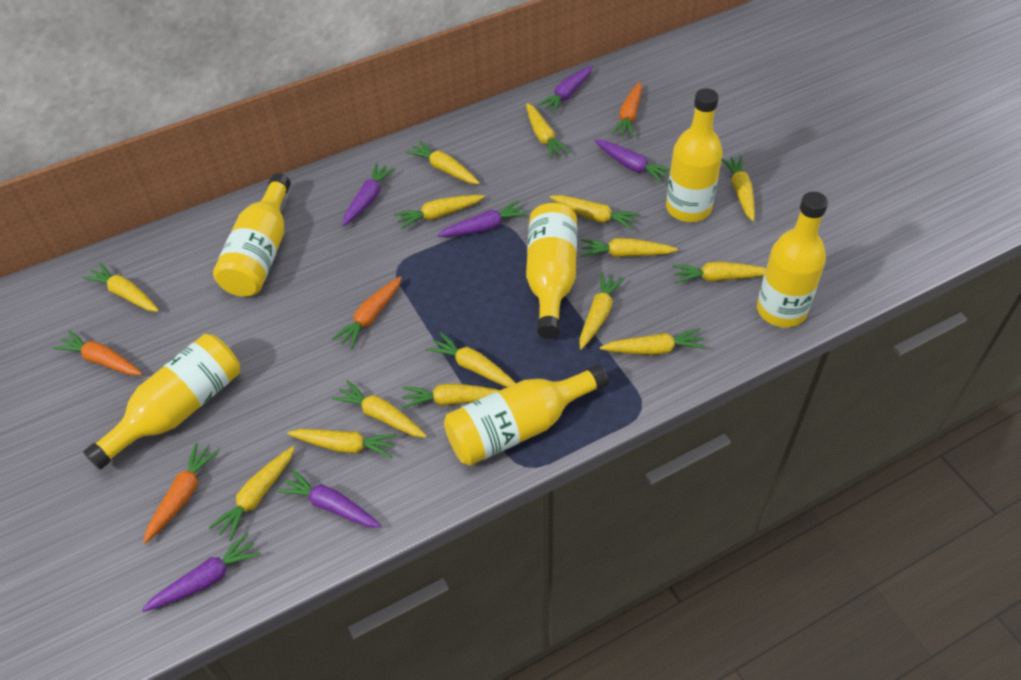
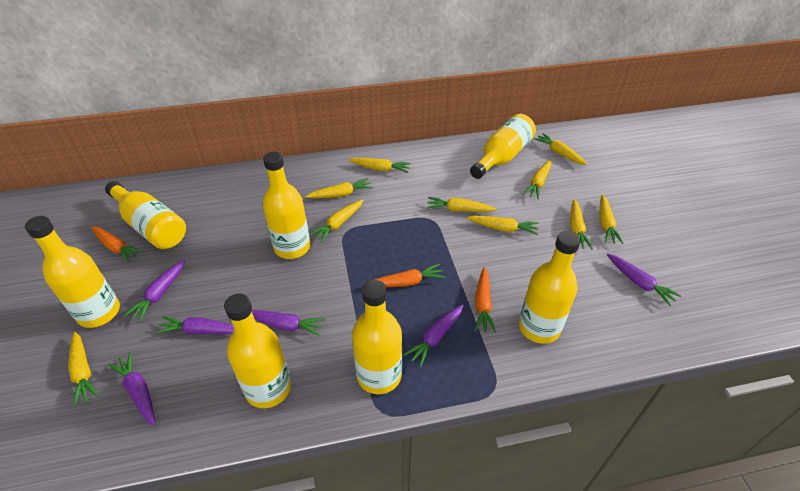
orange carrot: [53,330,142,375] [143,443,220,543] [332,276,402,349] [611,82,642,138] = 4 -> [91,226,144,263] [374,264,445,287] [474,267,496,333] = 3
yellow bottle: [83,334,240,470] [213,173,291,297] [444,364,608,466] [526,203,577,339] [666,88,723,222] [757,192,828,327] = 6 -> [25,216,120,328] [105,181,186,249] [224,294,291,408] [263,152,310,259] [352,280,402,394] [470,114,536,179] [519,231,581,344] = 7
yellow carrot: [82,263,159,312] [208,446,295,541] [287,429,398,458] [332,380,427,438] [394,195,485,230] [402,384,500,409] [406,141,479,184] [426,332,516,387] [526,103,571,159] [550,195,640,230] [579,272,625,350] [581,238,678,257] [600,328,706,355] [672,262,766,284] [722,156,755,221] = 15 -> [68,332,99,408] [305,178,373,198] [309,200,363,243] [348,158,411,173] [427,197,496,212] [467,215,539,235] [523,160,551,199] [534,133,587,165] [570,199,593,249] [600,195,624,244] = 10

